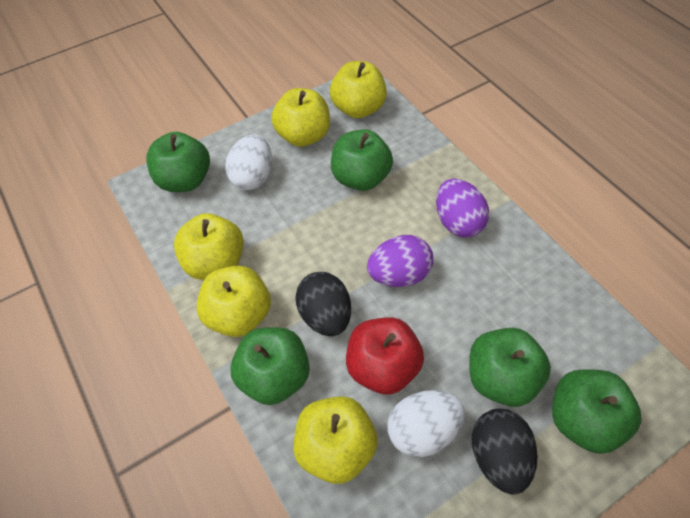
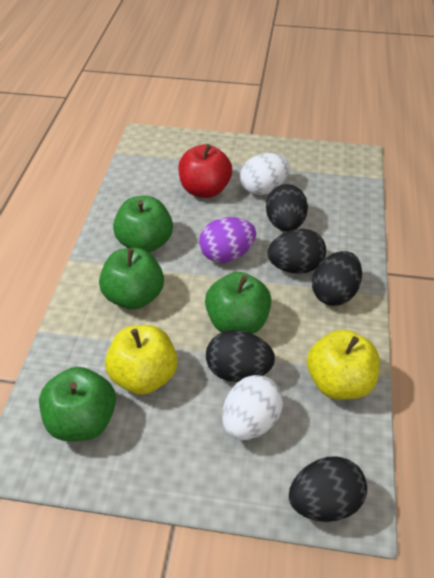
black egg: [295,272,351,336] [472,409,538,494] = 2 -> [206,330,275,382] [266,184,308,232] [267,229,326,274] [289,456,367,522] [312,251,362,306] = 5
green apple: [146,132,210,192] [230,327,310,405] [331,129,393,191] [469,328,551,407] [552,369,642,454] = 5 -> [39,367,116,441] [99,248,164,310] [113,196,173,253] [205,272,272,334] = 4
purple egg: [367,235,433,287] [436,179,489,238] = 2 -> [199,217,256,263] = 1
yellow apple: [174,213,244,280] [197,266,271,337] [271,88,330,147] [293,396,378,484] [330,61,387,118] = 5 -> [105,325,178,395] [307,330,380,400] = 2

